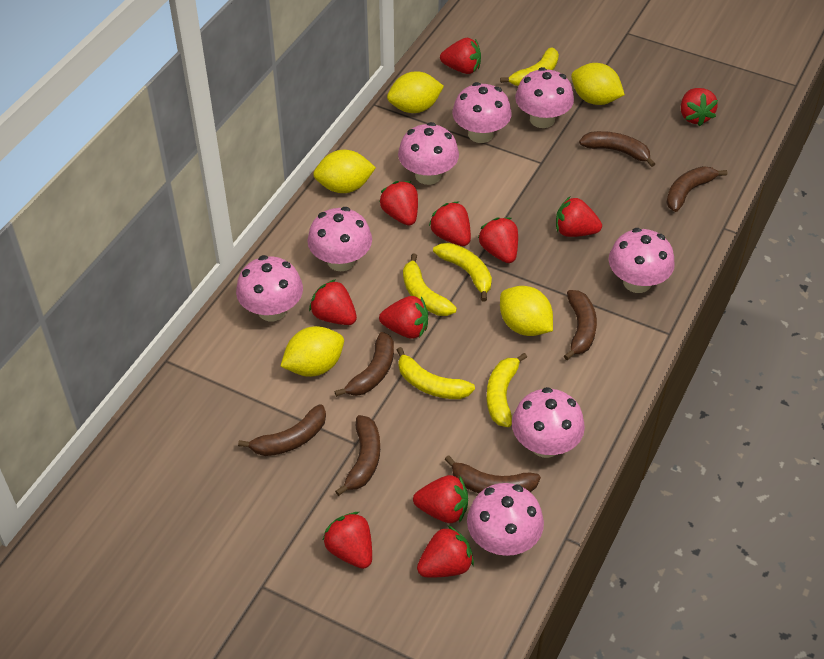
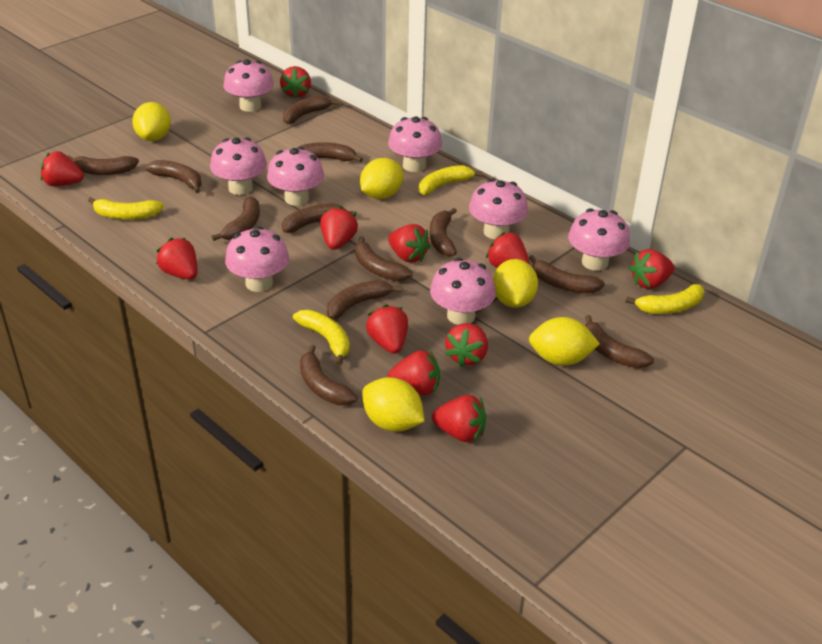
brown banana: [238,404,326,456] [334,332,394,397] [335,415,380,496] [444,455,541,493] [564,290,597,360] [579,131,655,167] [666,166,727,212] = 7 -> [68,155,139,175] [145,160,201,193] [212,196,260,241] [282,204,356,233] [283,95,339,124] [297,142,363,163] [300,345,358,405] [327,280,402,319] [355,236,413,281] [430,208,457,257] [529,255,605,293] [585,315,654,368] = 12
yellow banana: [397,347,475,399] [403,254,457,316] [433,243,492,302] [487,353,527,427] [500,47,559,86] = 5 -> [88,197,164,220] [293,310,350,365] [419,165,483,195] [625,284,705,314] = 4

